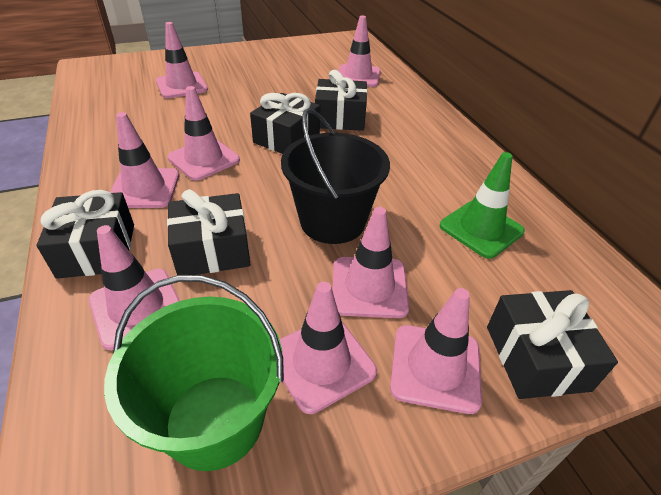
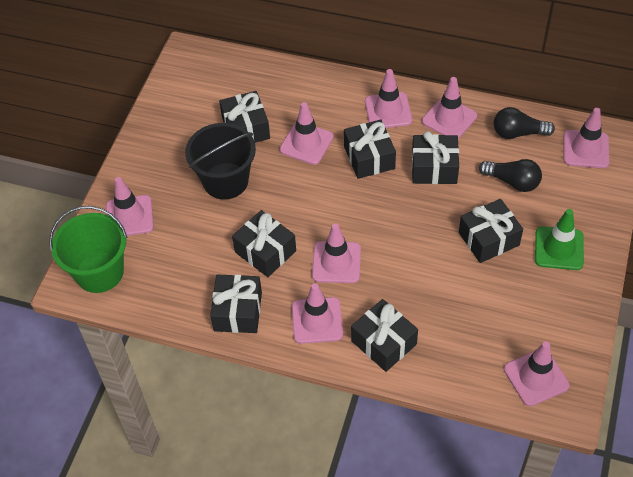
black gift: [37,190,134,279] [167,189,251,275] [250,93,320,154] [315,70,367,131] [487,290,618,399] = 5 -> [210,275,262,333] [219,91,270,143] [232,210,296,277] [344,120,396,179] [351,299,418,372] [412,131,459,184] [459,199,523,263] = 7
black light bulb: none = 0 -> [479,159,542,192] [494,107,555,139] = 2

